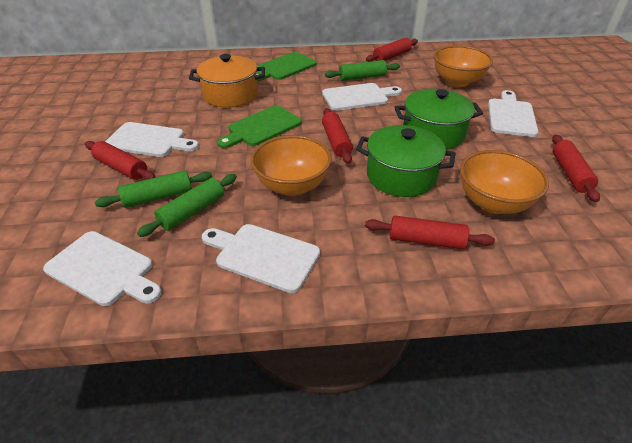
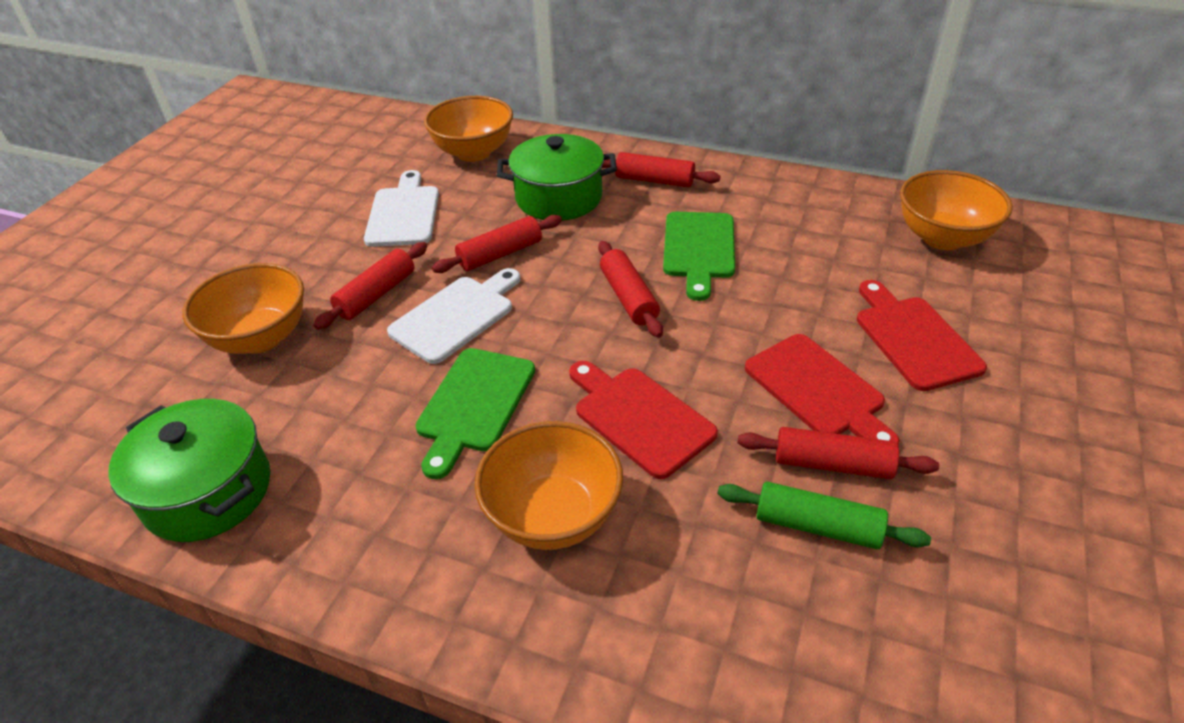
green rolling pin: [95,170,212,208] [137,174,237,237] [325,60,400,81] = 3 -> [718,482,931,549] = 1
orange bowl: [251,135,332,196] [433,45,493,87] [460,150,549,214] = 3 -> [182,263,304,354] [424,96,513,162] [474,421,623,550] [900,170,1013,250] = 4
orange pot: [189,54,265,108] = 1 -> none = 0
red cutting board: none = 0 -> [569,361,718,479] [745,334,900,445] [857,280,987,391] = 3
white cutting board: [43,231,162,306] [105,122,199,157] [202,224,320,293] [322,83,402,111] [488,90,539,137] = 5 -> [364,170,439,247] [387,268,520,364] = 2

